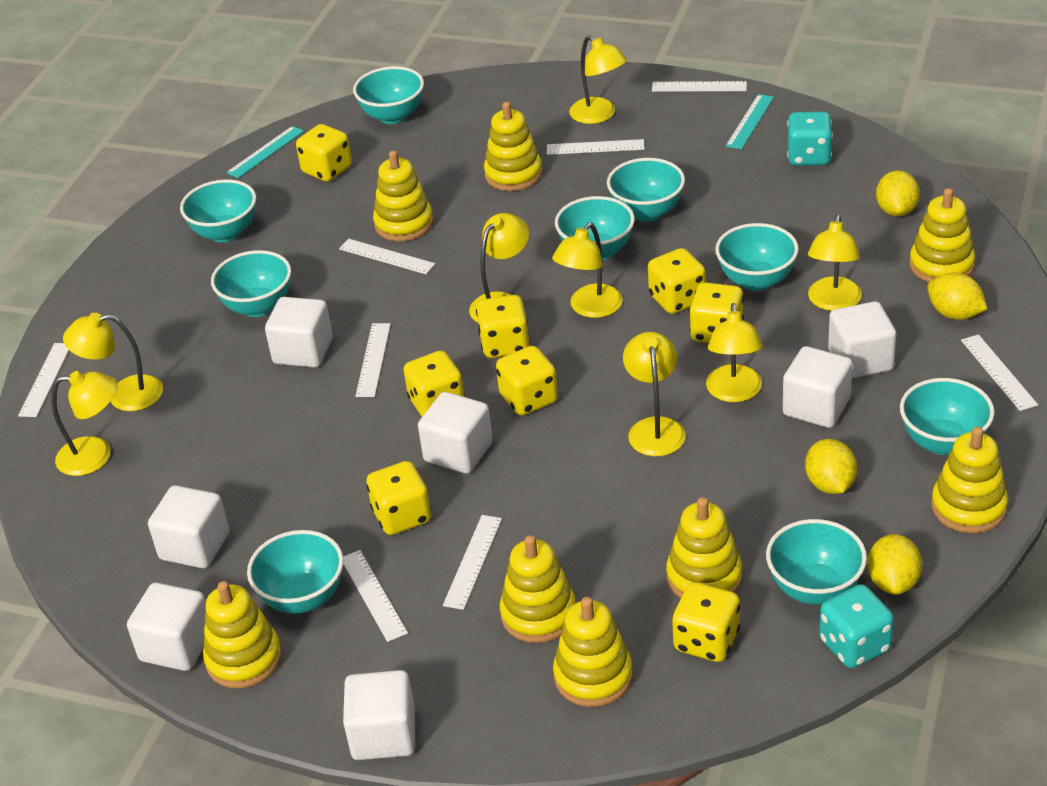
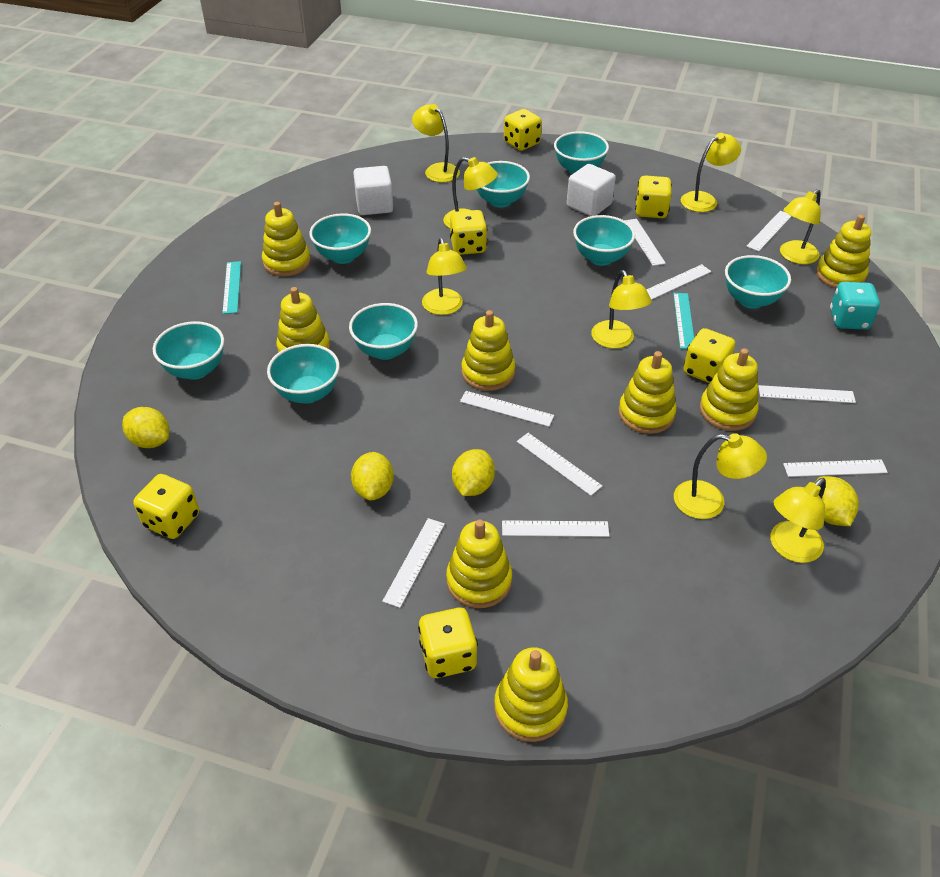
turquoise bowl: [180,180,256,242] [211,250,291,317] [247,530,344,614] [353,66,424,124] [555,196,635,261] [607,158,685,221] [715,223,799,291] [766,519,867,605] [900,378,995,455] = 9 -> [153,321,224,380] [267,344,340,404] [309,213,371,264] [349,303,418,360] [477,161,530,208] [554,131,609,174] [573,215,635,266] [725,255,791,309] = 8
turquoise dice: [787,111,833,166] [819,584,894,668] = 2 -> [830,282,880,330] = 1
white cube: [127,583,206,671] [148,485,230,568] [265,297,333,368] [343,670,415,760] [418,392,493,474] [783,346,853,428] [828,301,896,378] = 7 -> [353,166,393,215] [567,164,616,216] = 2
white ruler: [18,343,69,417] [339,239,435,274] [343,550,408,642] [355,323,391,397] [443,515,502,610] [547,139,645,155] [652,81,747,92] [961,334,1038,411] = 8 -> [382,518,445,608] [460,391,554,427] [502,520,609,537] [517,433,602,496] [624,219,666,266] [646,264,711,300] [746,211,792,251] [758,385,856,403] [783,459,888,477] = 9
yellow dice: [296,124,352,182] [366,461,431,535] [403,351,465,416] [476,295,529,358] [496,346,558,415] [648,248,706,314] [672,582,740,662] [690,282,744,343] = 8 -> [133,474,199,539] [418,608,478,678] [450,210,487,255] [504,109,542,151] [635,175,672,218] [684,328,735,383] = 6

